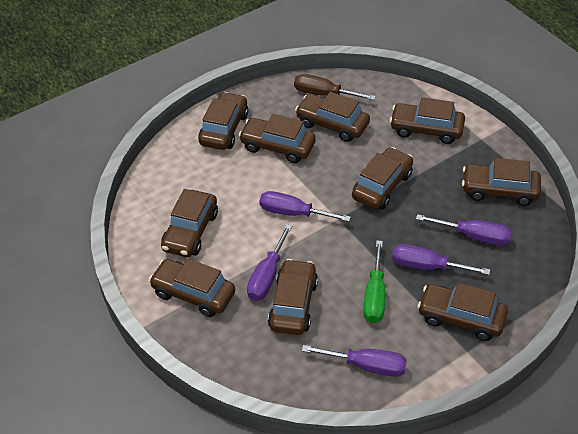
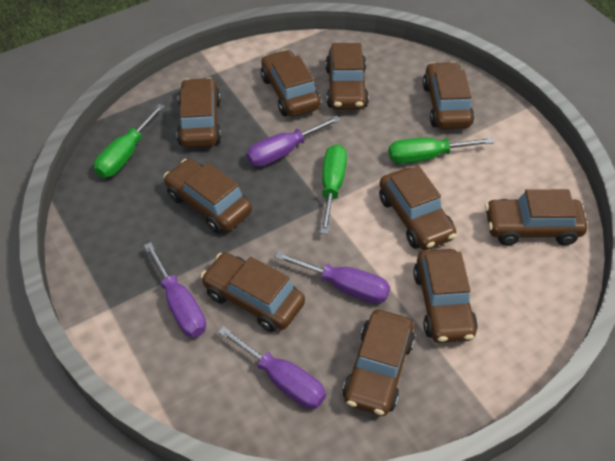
brown screwdriver: [294,74,376,100] = 1 -> none = 0
green screwdriver: [363,240,385,323] = 1 -> [94,104,165,178] [320,144,347,234] [388,138,494,164] = 3
purple screwdriver: [247,224,292,301] [259,191,351,222] [302,345,407,377] [392,244,490,275] [416,214,511,245] = 5 -> [144,242,206,338] [218,326,326,409] [246,116,341,167] [275,252,390,304] = 4

